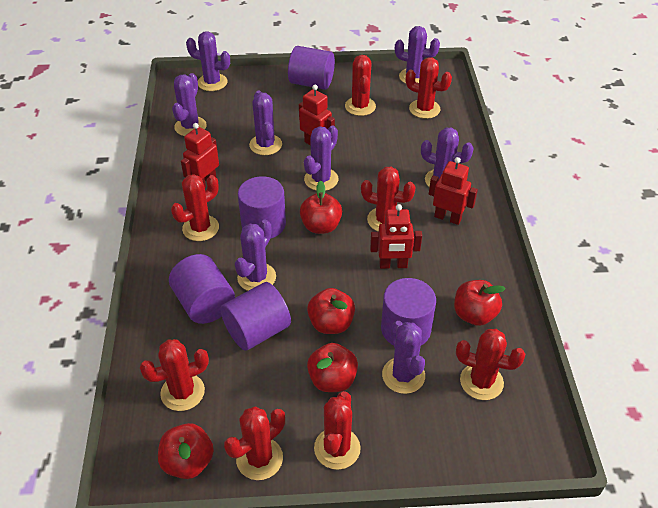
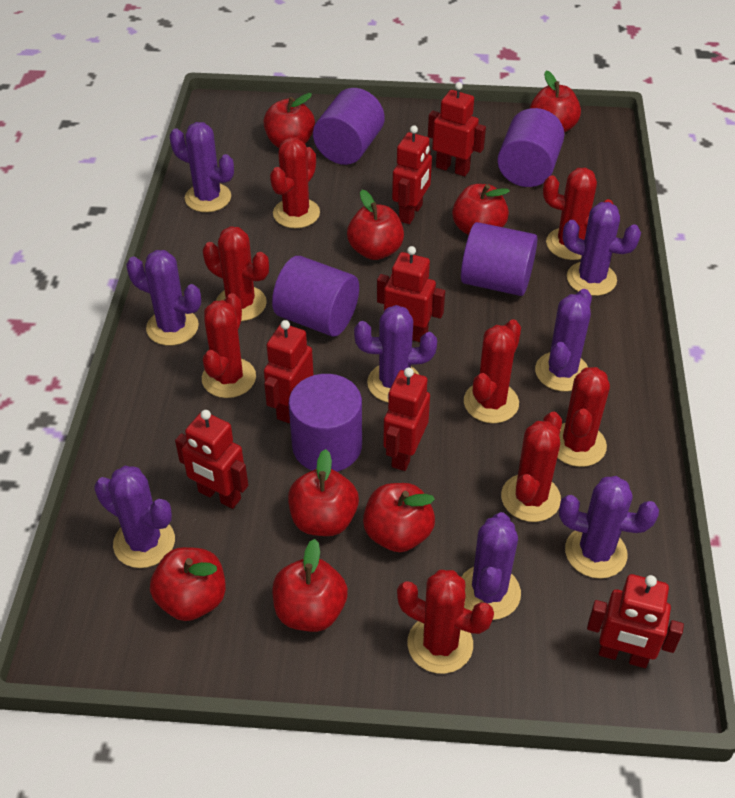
red apple: [158,423,214,479] [300,181,342,234] [307,288,355,334] [307,343,358,392] [454,280,506,326] = 5 -> [150,547,226,621] [263,93,315,148] [272,539,348,632] [288,449,359,536] [347,190,404,260] [363,483,435,552] [452,184,510,235] [530,70,581,132] = 8
red robot: [181,123,219,188] [299,85,335,145] [370,204,422,269] [429,157,478,225] = 4 -> [175,410,248,509] [264,320,314,423] [377,246,445,342] [383,368,430,471] [392,125,432,224] [428,82,486,176] [587,574,684,668] = 7

